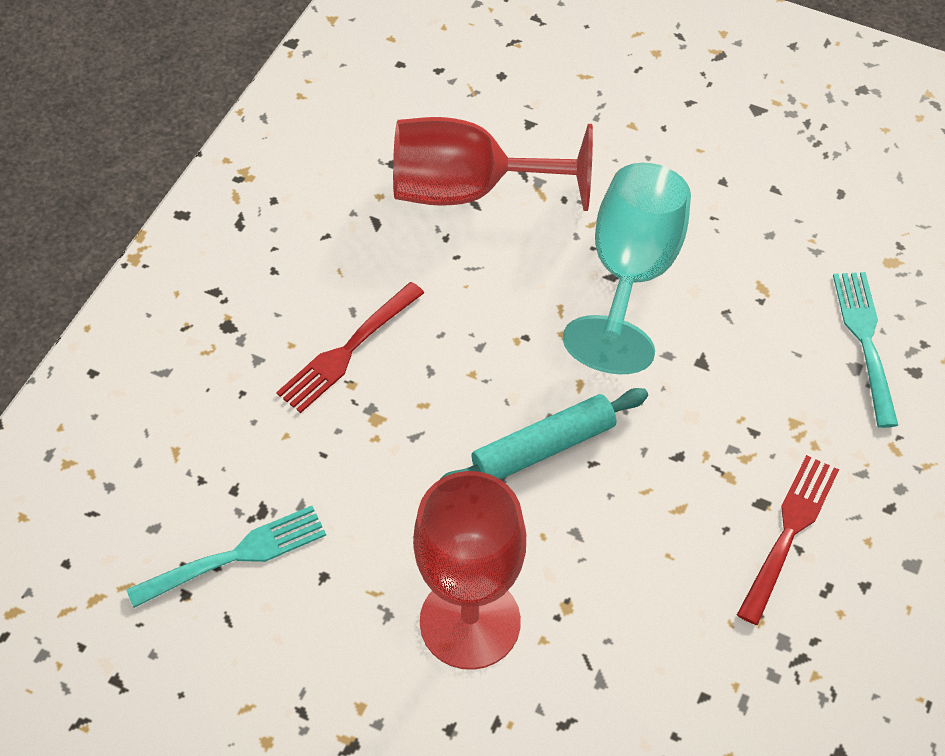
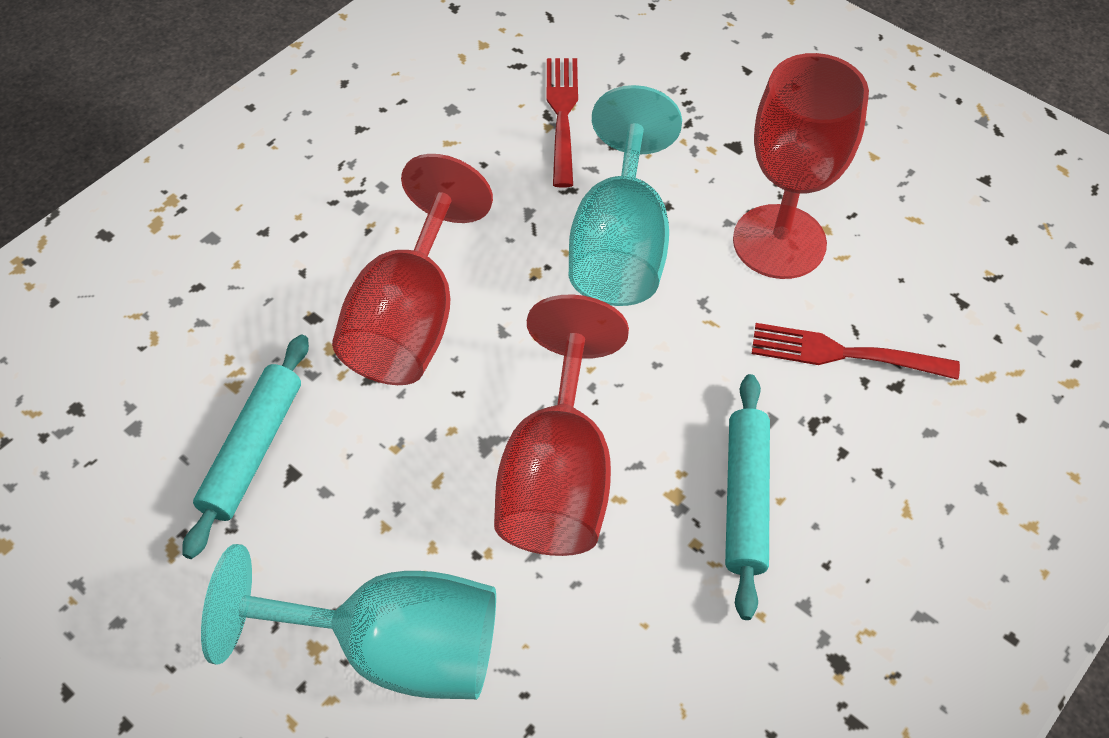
red goblet: [393,117,593,211] [413,471,526,670] = 2 -> [332,154,493,385] [494,294,629,556] [733,53,869,279] = 3
turquoise fork: [126,506,326,608] [833,272,898,428] = 2 -> none = 0
turquoise goblet: [563,163,691,374] = 1 -> [201,544,496,699] [569,85,682,306] = 2
turquoise rolling pin: [441,388,648,480] = 1 -> [182,334,309,559] [725,374,770,620] = 2

